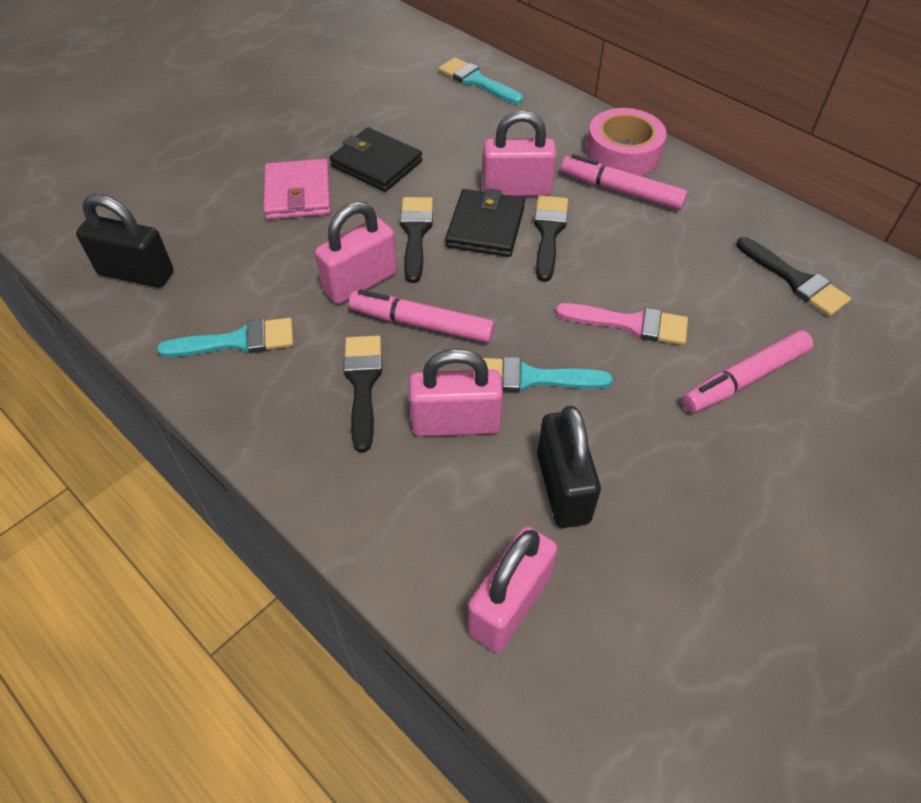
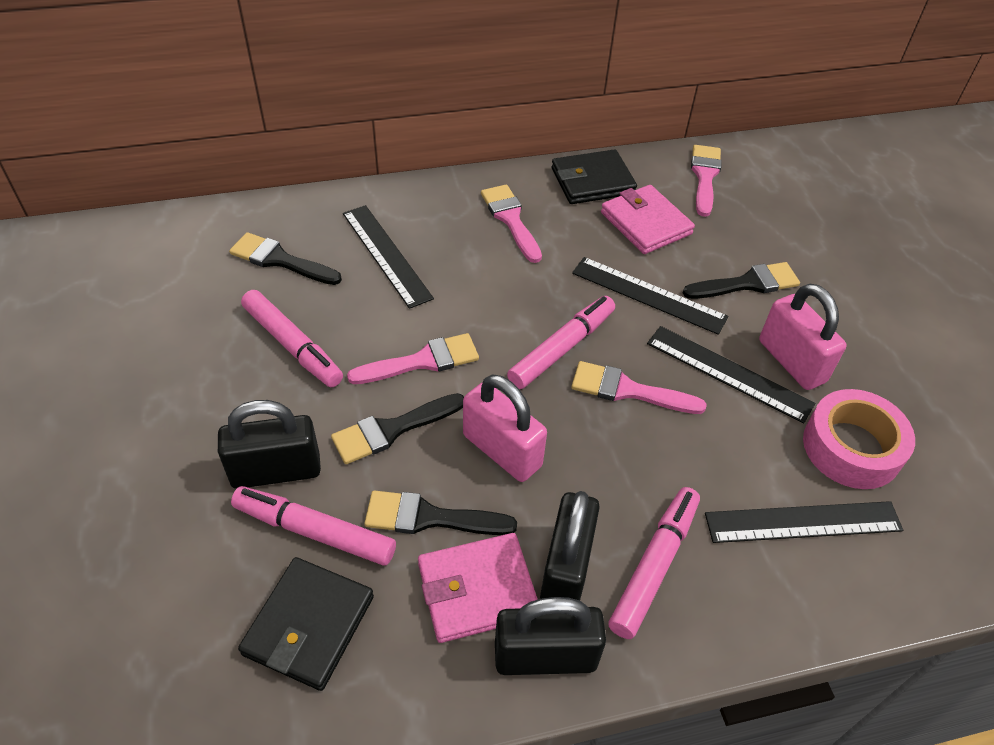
black padlock: [76,194,173,288] [537,406,601,528] = 2 -> [218,400,321,489] [495,597,606,675] [540,491,600,601] = 3
black ruler: none = 0 -> [343,205,434,309] [572,257,728,335] [647,326,815,424] [705,501,903,543] = 4
pink brush: [555,303,688,345] = 1 -> [347,333,479,384] [481,185,542,263] [571,361,707,414] [691,145,722,217] = 4
pink marker: [349,289,495,343] [561,154,688,210] [682,330,813,413] = 3 -> [231,486,396,566] [241,290,343,387] [507,296,615,389] [609,487,700,639] = 4
pink padlock: [315,201,397,304] [409,349,503,437] [467,526,558,652] [483,111,556,197] = 4 -> [463,375,547,482] [759,284,847,390] = 2
pink wallet: [263,159,331,220] = 1 -> [418,533,538,643] [601,185,695,254] = 2
turquoise brush: [157,318,294,357] [439,57,523,104] [483,357,613,392] = 3 -> none = 0

